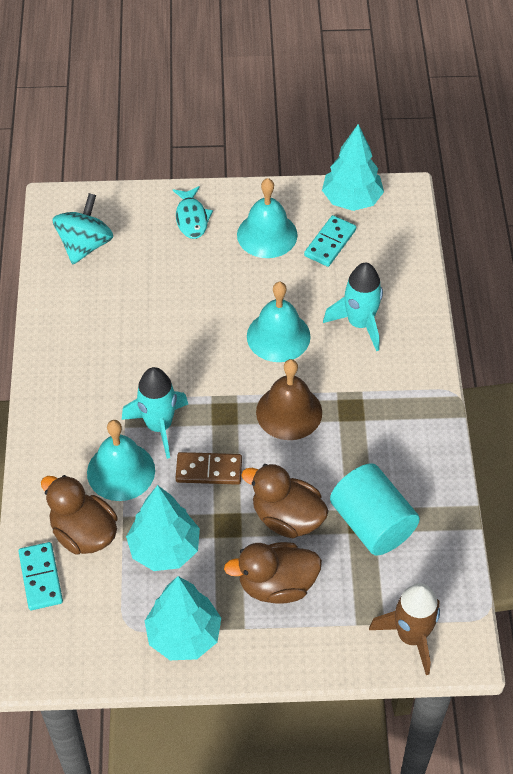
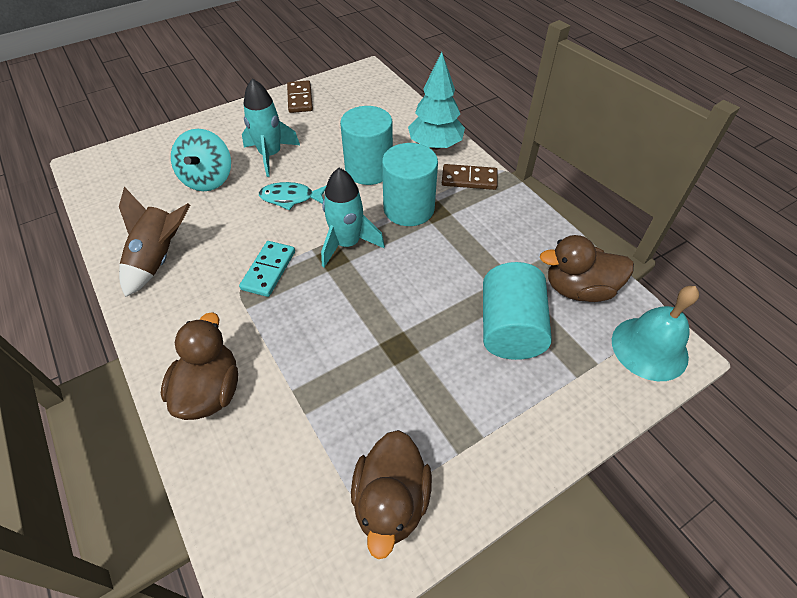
brown bell: [256,359,322,440] = 1 -> none = 0
brown domino: [176,452,242,485] = 1 -> [287,80,313,113] [442,164,498,190] = 2
turquoise bell: [87,420,155,501] [237,178,298,258] [247,282,311,362] = 3 -> [612,286,699,381] = 1
turquoise cylinder: [330,463,420,556] = 1 -> [340,106,393,185] [382,143,438,226] [483,262,552,360] = 3
turquoise domino: [18,542,63,610] [304,215,356,267] = 2 -> [239,241,295,297] = 1
turquoise tree: [126,485,200,571] [145,576,221,660] [322,124,384,211] = 3 -> [408,52,465,150] = 1

